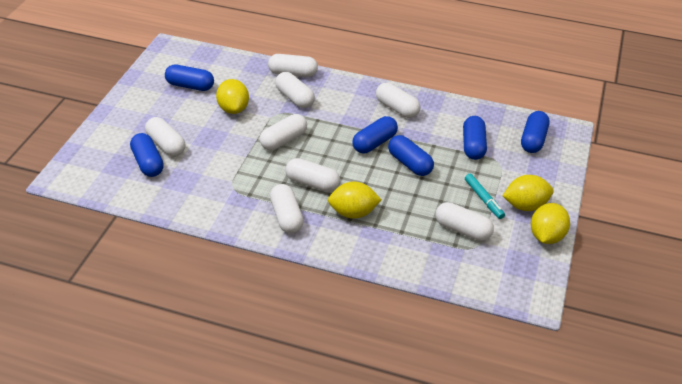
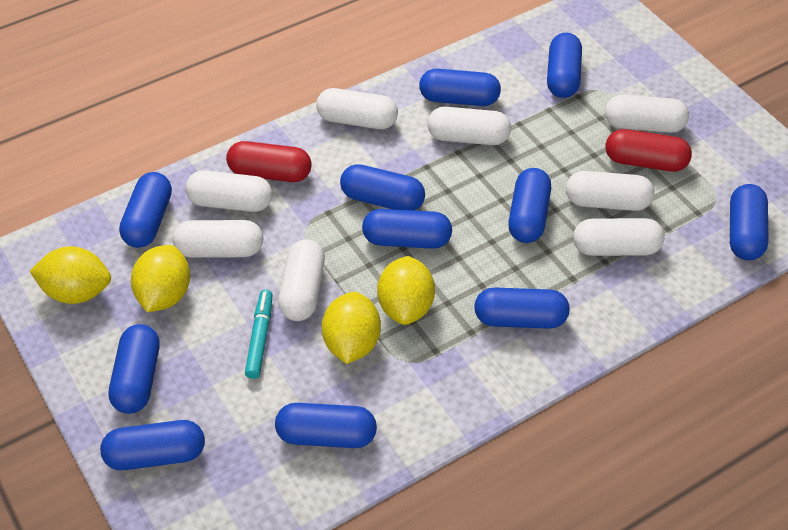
blue capsule: [130,133,164,177] [165,64,214,91] [352,116,398,153] [388,135,434,176] [463,116,487,160] [521,111,549,153] = 6 -> [100,420,205,470] [109,324,159,414] [119,172,172,248] [275,403,377,448] [340,164,425,210] [362,209,452,249] [419,69,501,106] [474,287,570,329] [508,168,551,243] [547,33,582,98] [730,184,769,260] = 11
red capsule: none = 0 -> [226,141,312,182] [605,129,692,172] = 2

